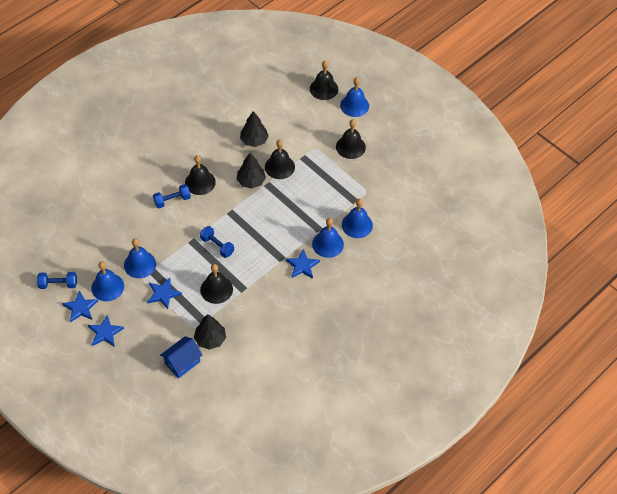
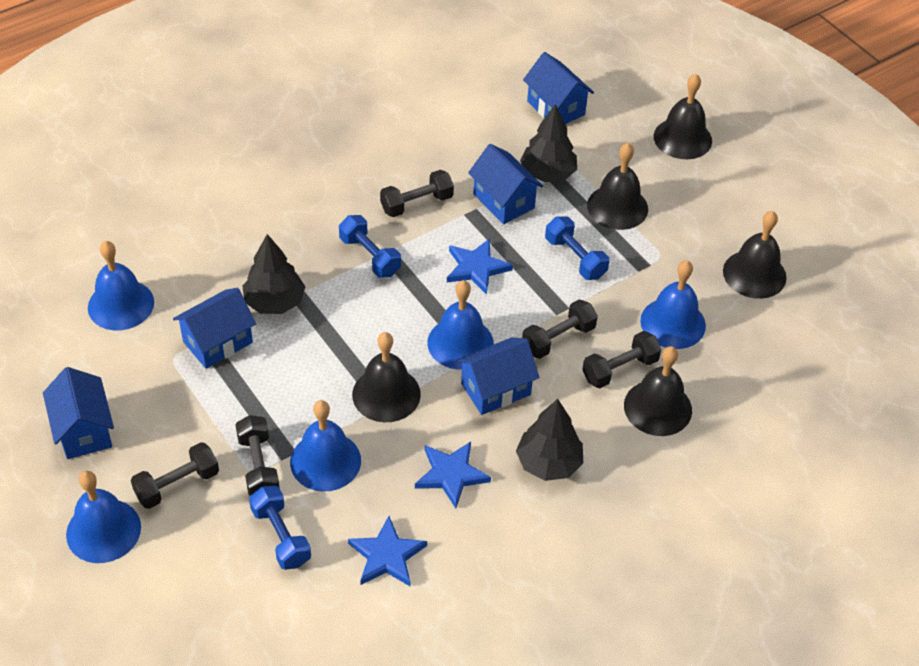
black dumbbell: none = 0 -> [131,442,219,509] [235,415,280,496] [380,170,454,217] [522,300,598,359] [582,331,661,388] = 5
blue house: [160,336,203,378] = 1 -> [43,367,114,459] [173,288,256,369] [456,337,539,415] [468,144,543,224] [523,52,594,124] = 5
blue star: [62,290,98,323] [88,314,124,347] [147,278,182,309] [286,249,320,279] = 4 -> [348,516,427,586] [415,442,491,508] [447,238,513,295] = 3

